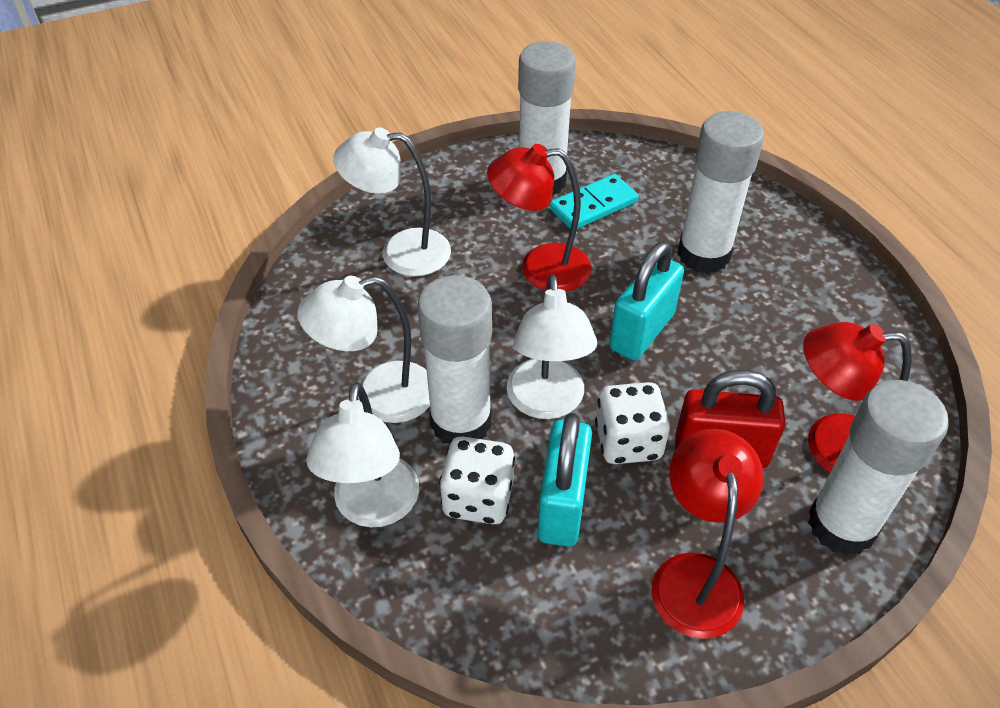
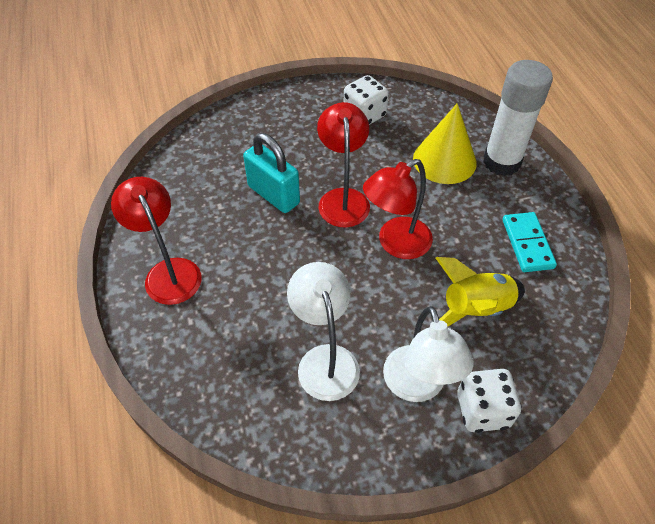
red padlock: [675,370,786,468] = 1 -> none = 0
turquoise padlock: [537,413,592,547] [609,242,684,360] = 2 -> [243,133,300,213] = 1
white glue stick: [417,275,492,444] [518,41,576,196] [677,111,764,274] [808,380,949,555] = 4 -> [483,60,553,176] = 1
white lamp: [297,276,430,423] [306,382,419,527] [333,128,451,276] [507,275,597,419] = 4 -> [287,262,360,401] [383,306,474,402] = 2
yellow cone: none = 0 -> [413,103,477,184] = 1
yellow rocket: none = 0 -> [436,257,525,326] = 1

